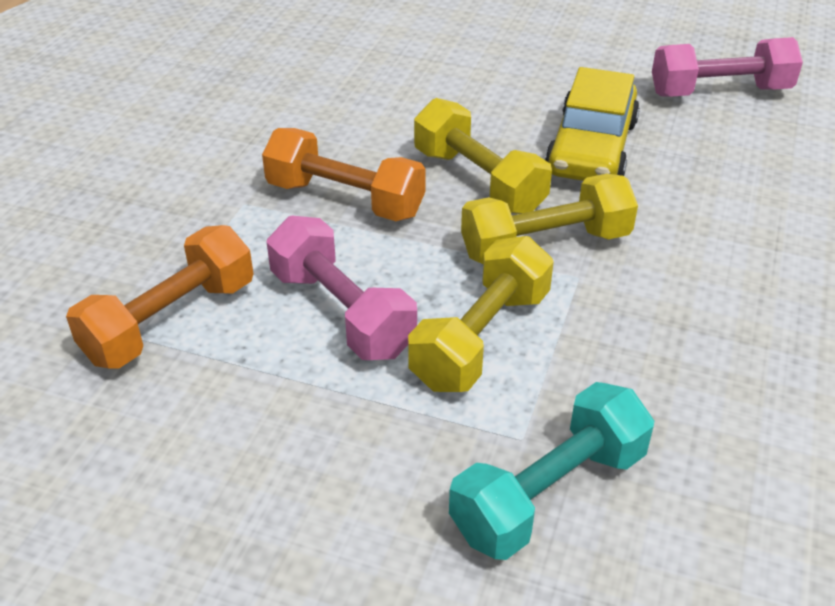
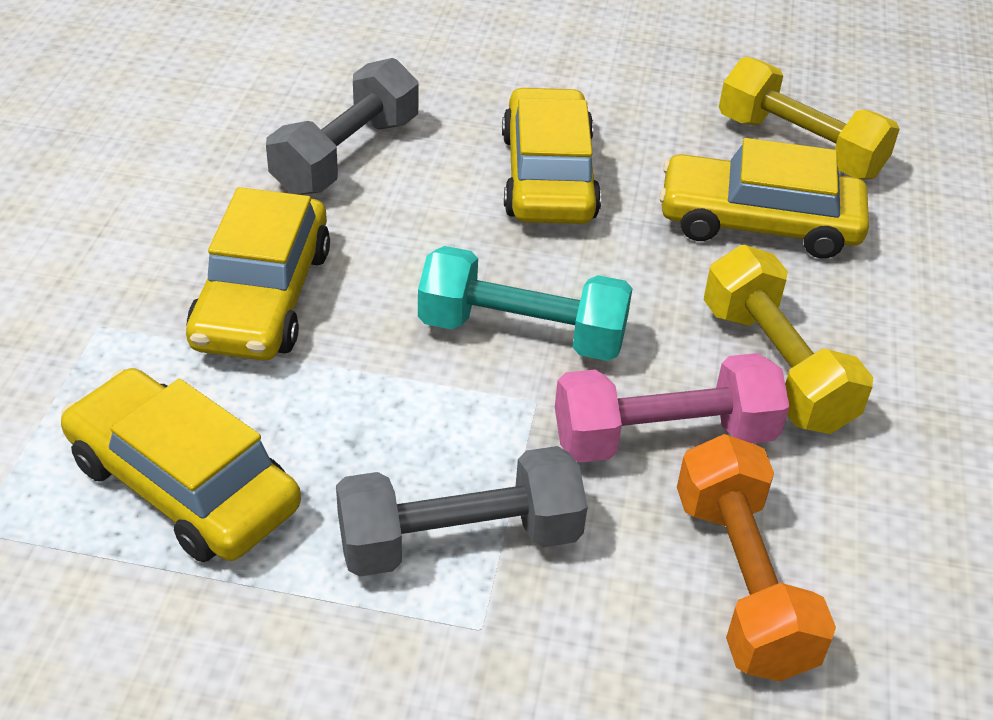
grey dumbbell: none = 0 -> [266,58,419,195] [336,446,587,577] = 2
orange dumbbell: [66,225,253,369] [262,128,426,221] = 2 -> [677,434,836,682] = 1
pink dumbbell: [267,216,417,360] [652,37,803,97] = 2 -> [555,353,790,463] = 1
yellow car: [545,67,640,181] = 1 -> [61,368,301,562] [186,187,330,361] [502,87,601,224] [659,138,869,259] = 4
yellow dumbbell: [408,236,554,392] [414,98,552,214] [461,174,638,264] = 3 -> [704,245,873,434] [719,57,900,180] = 2

